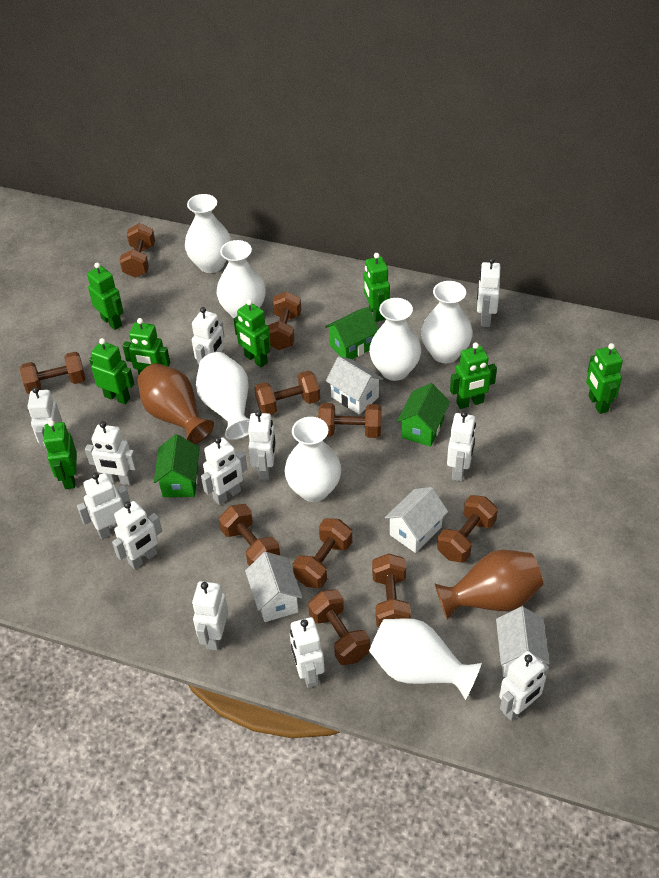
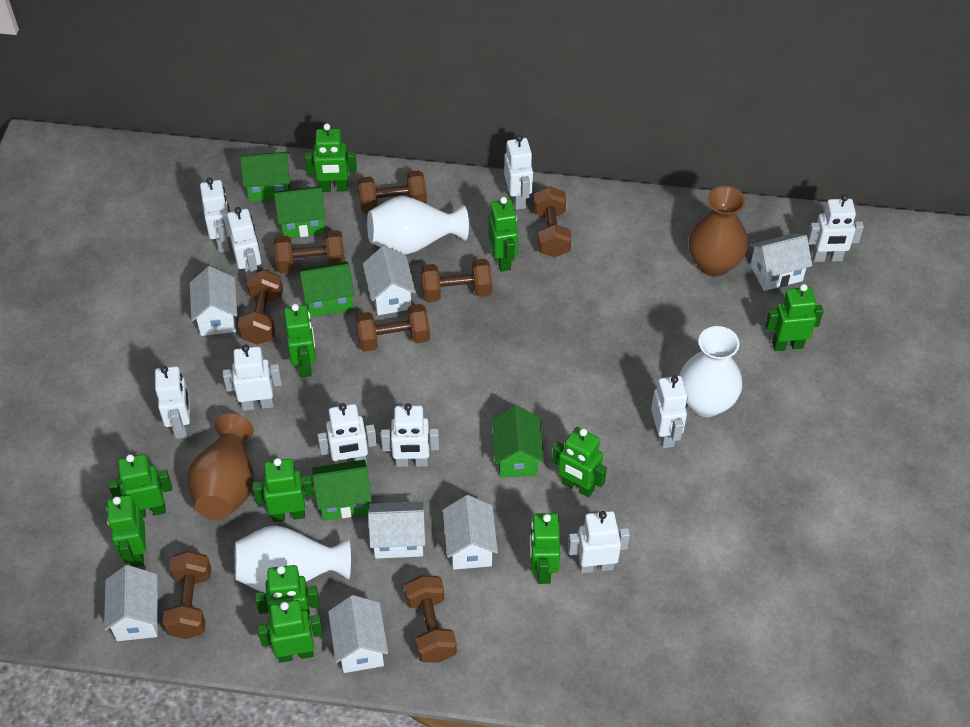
brown dumbbell: [20,352,85,395] [120,223,155,278] [219,504,280,566] [255,370,320,415] [267,291,301,350] [293,518,352,588] [308,589,370,665] [318,403,382,438] [372,553,411,627] [437,495,498,563] = 10 -> [162,551,211,639] [238,270,283,345] [274,230,345,274] [355,304,430,352] [357,170,427,213] [404,575,457,663] [420,259,492,302] [533,186,571,257] = 8
green house: [154,434,200,497] [325,307,379,359] [397,383,450,447] = 3 -> [240,152,290,202] [274,186,326,238] [299,261,354,317] [312,460,372,520] [492,405,544,477] = 5
green robot: [43,420,77,489] [87,263,124,330] [89,338,134,404] [123,318,170,374] [234,299,271,367] [364,253,390,322] [450,342,497,409] [586,343,623,414] = 8 -> [107,495,146,567] [108,454,172,518] [252,458,314,522] [255,565,320,620] [258,600,323,663] [284,304,316,378] [305,124,357,192] [488,197,518,271] [530,513,560,584] [552,427,607,498] [765,284,824,351] = 11
white house: [245,552,302,622] [326,356,383,415] [385,487,448,553] [496,606,550,677] = 4 -> [104,565,158,641] [190,266,237,336] [328,595,388,673] [363,246,416,315] [368,501,425,559] [443,495,498,570] [750,233,812,291] = 7
white robot: [28,387,62,453] [77,472,130,539] [85,421,137,485] [112,501,162,569] [192,307,225,364] [192,581,228,650] [201,437,247,505] [248,410,276,480] [290,617,325,688] [447,411,476,481] [477,258,500,327] [499,651,549,721] = 12 -> [155,366,190,439] [200,178,230,252] [223,344,282,411] [227,207,261,280] [317,403,377,464] [381,403,439,467] [504,135,533,210] [568,511,630,573] [651,376,688,448] [807,194,864,262] = 10
white vase: [185,194,231,273] [196,352,250,440] [217,240,266,318] [284,417,341,502] [369,298,421,381] [369,618,482,700] [421,281,473,363] = 7 -> [235,525,351,593] [367,196,469,255] [679,326,742,417] = 3

